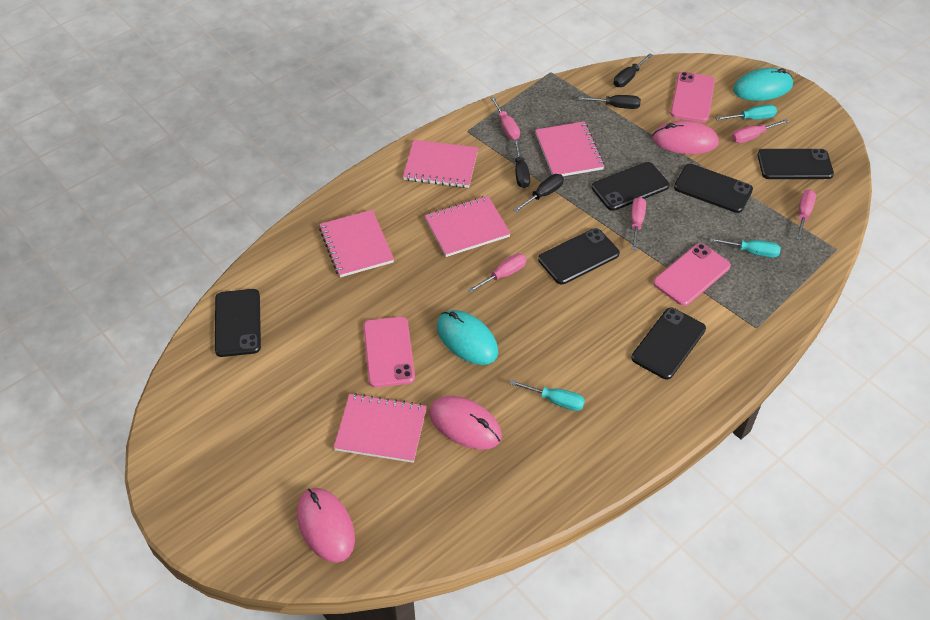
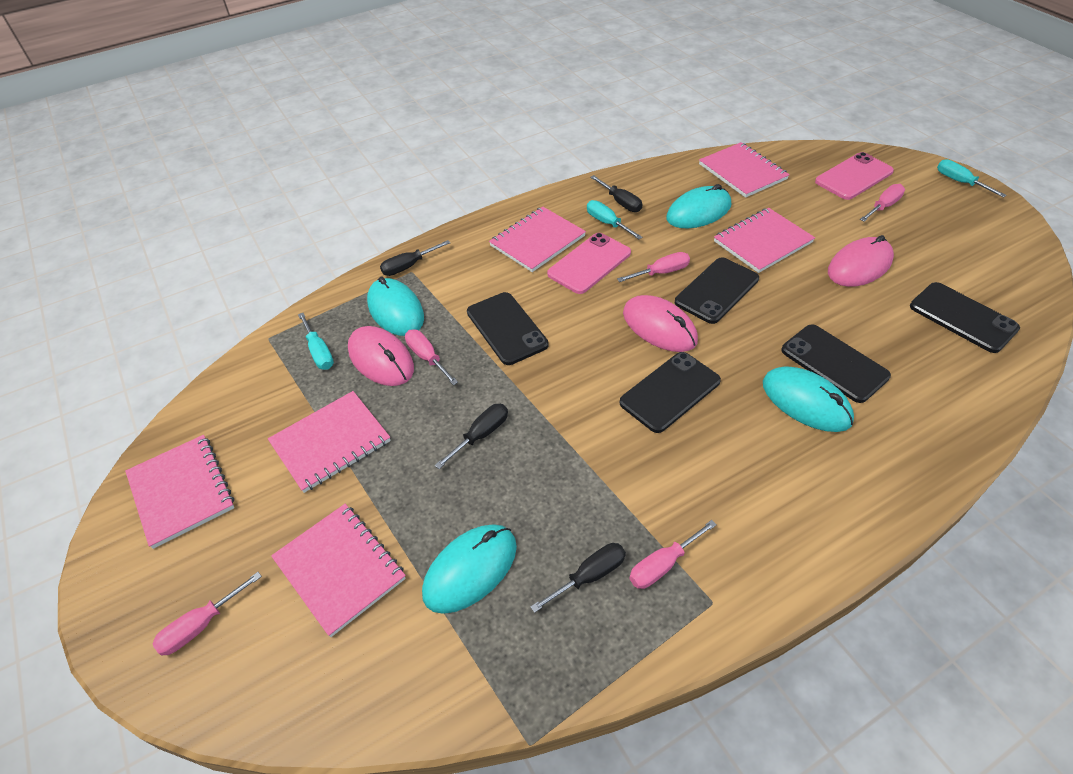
black phone: [215,289,261,357] [538,228,620,284] [592,162,669,211] [631,308,706,379] [674,164,753,213] [757,149,834,179] = 6 -> [467,292,549,365] [620,352,721,433] [675,257,759,324] [781,324,891,403] [910,282,1020,353] = 5
pink notebook: [319,210,394,277] [334,393,427,463] [403,140,478,188] [425,196,511,257] [535,121,604,176] = 5 -> [125,435,234,549] [268,391,391,493] [271,504,406,637] [489,207,586,272] [699,142,790,198] [714,208,815,273] = 6
pink phone: [363,317,415,388] [653,243,731,306] [670,72,715,122] = 3 -> [547,233,631,294] [815,152,894,200] = 2
turquoise mouse: [437,310,498,365] [733,68,793,101] = 2 -> [367,276,424,336] [422,524,517,614] [666,184,731,228] [763,366,854,432] = 4

